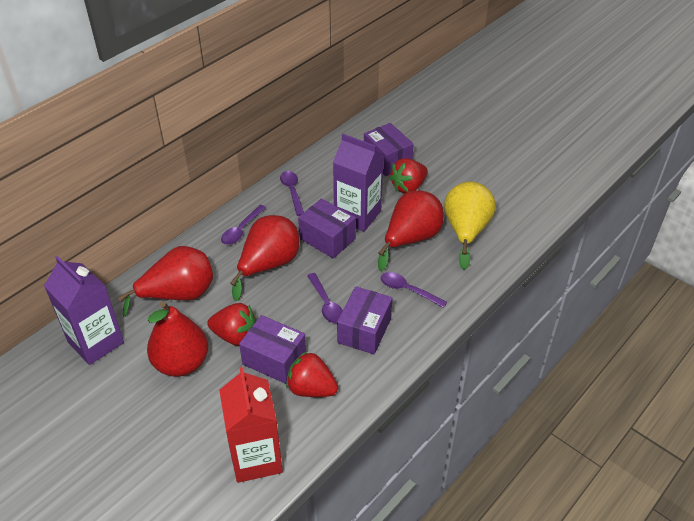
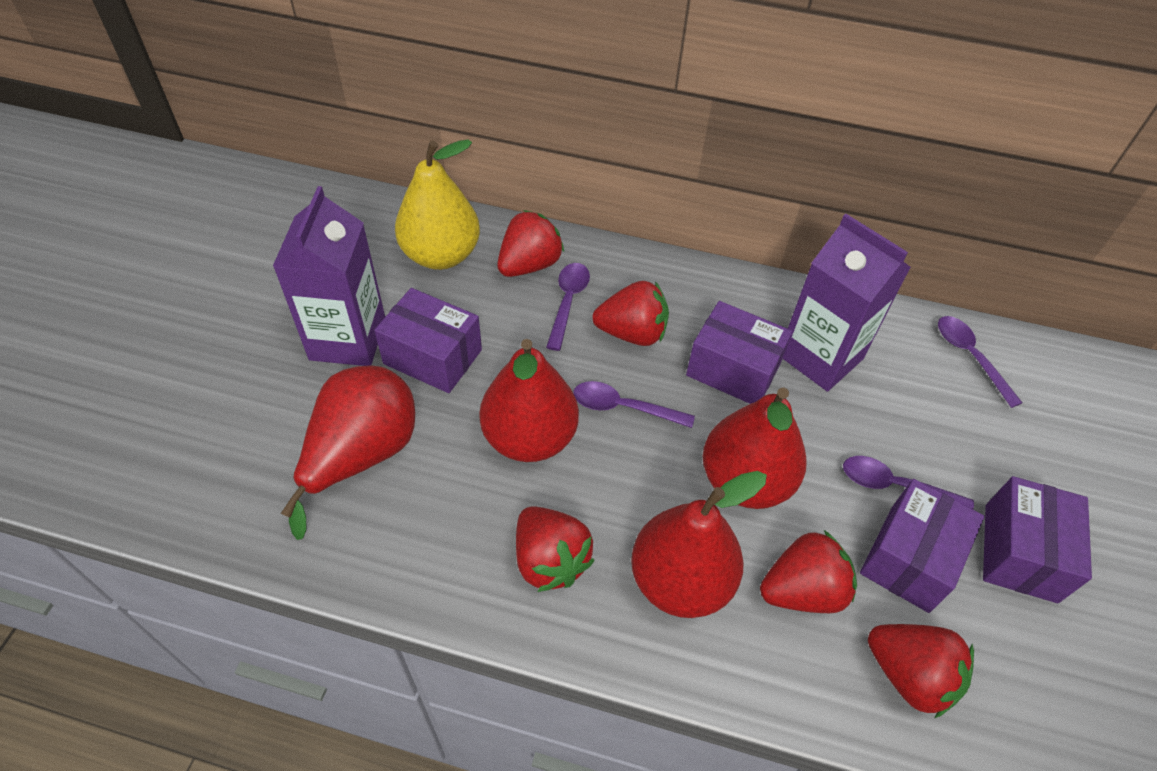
red carton: [219,367,283,483] = 1 -> none = 0
red strawberry: [207,303,256,346] [286,351,338,397] [389,158,428,193] = 3 -> [497,210,564,277] [516,506,595,592] [592,281,669,346] [760,530,857,613] [868,624,974,718] = 5

